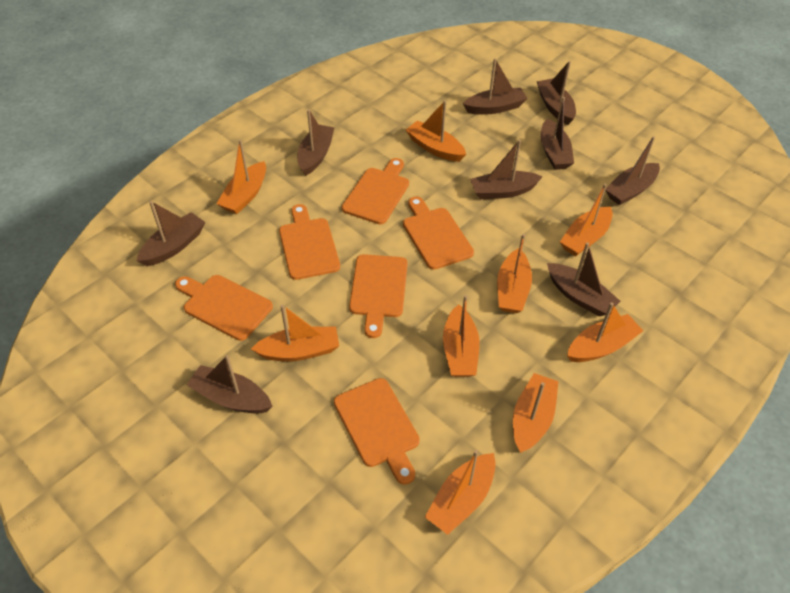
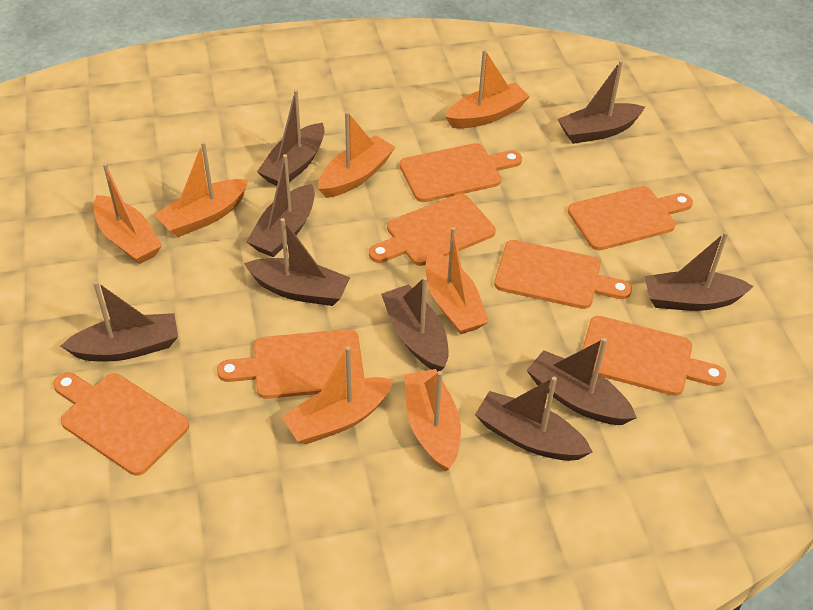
orange boat: [216,140,266,214] [251,305,339,361] [406,101,466,162] [425,450,496,535] [443,295,480,377] [497,234,532,313] [513,373,559,453] [560,183,613,256] [567,302,643,362] = 9 -> [93,163,162,264] [155,142,249,237] [282,346,394,444] [318,112,395,198] [404,369,461,471] [426,227,489,335] [445,49,530,129] = 7
orange cutting board: [175,275,273,341] [279,204,340,280] [334,378,420,485] [342,158,409,224] [349,254,407,338] [403,197,474,270] = 6 -> [53,372,189,476] [217,329,364,399] [369,194,496,266] [400,143,522,202] [494,240,632,309] [568,186,693,250] [582,316,726,396] = 7

